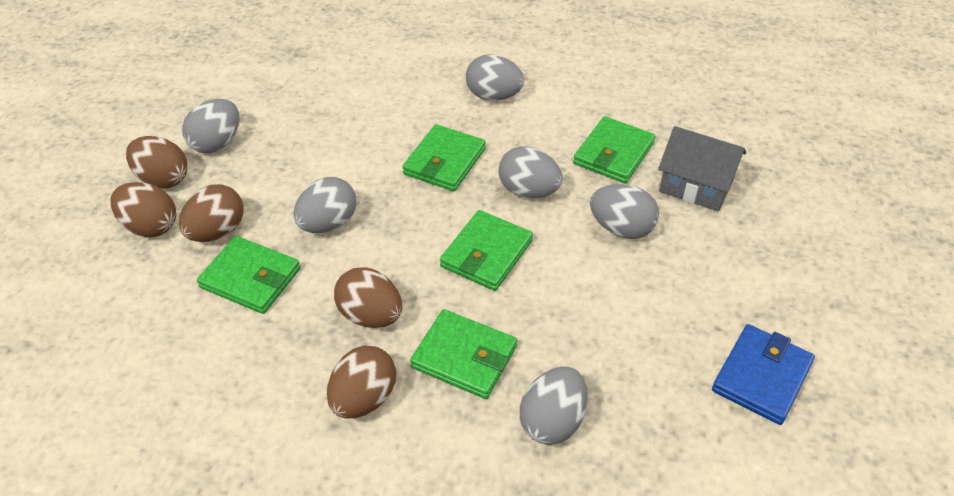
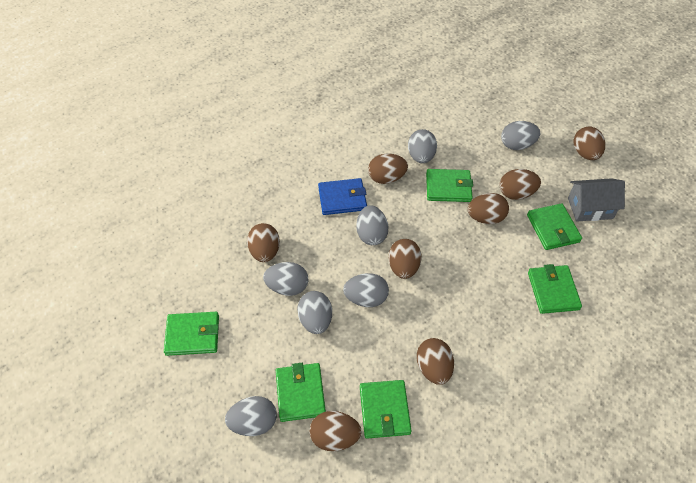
brown egg: [110,182,176,237] [126,136,187,189] [179,184,243,242] [327,346,396,419] [334,267,402,328] = 5 -> [247,223,280,262] [310,411,362,451] [368,154,408,184] [389,239,421,279] [417,338,454,385] [467,193,509,224] [500,169,541,200] [573,126,605,160] = 8
green wallet: [197,236,301,314] [402,124,486,191] [410,309,517,399] [440,210,533,291] [573,116,656,183] = 5 -> [164,312,219,356] [276,363,326,422] [360,380,412,438] [426,169,473,202] [527,203,582,250] [528,264,582,314] = 6
grey egg: [182,99,239,153] [293,177,356,233] [466,54,524,101] [498,146,562,198] [520,366,588,445] [590,184,659,239] = 6 -> [225,396,277,436] [263,262,308,296] [297,291,332,334] [343,273,389,307] [356,205,389,245] [408,129,437,163] [501,121,540,150] = 7

